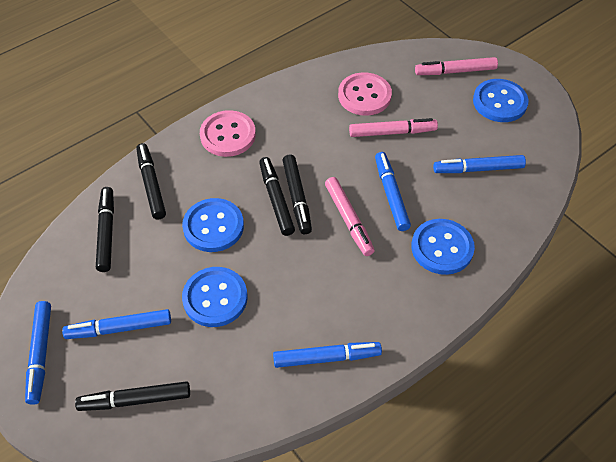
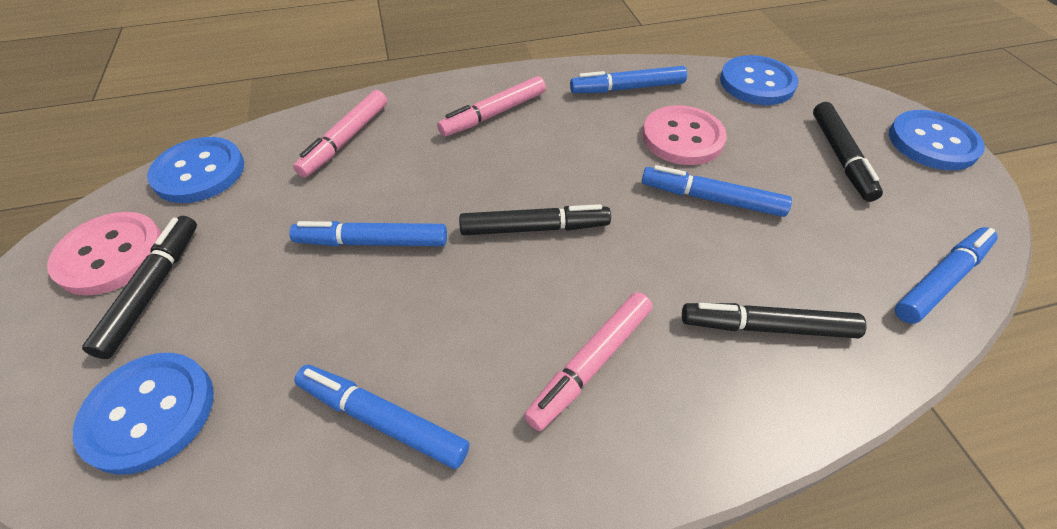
black marker: [75,381,190,411] [96,187,114,272] [136,143,166,220] [259,157,295,236] [282,154,312,234] = 5 -> [82,216,197,359] [459,204,611,235] [682,303,867,339] [813,102,883,202] = 4

